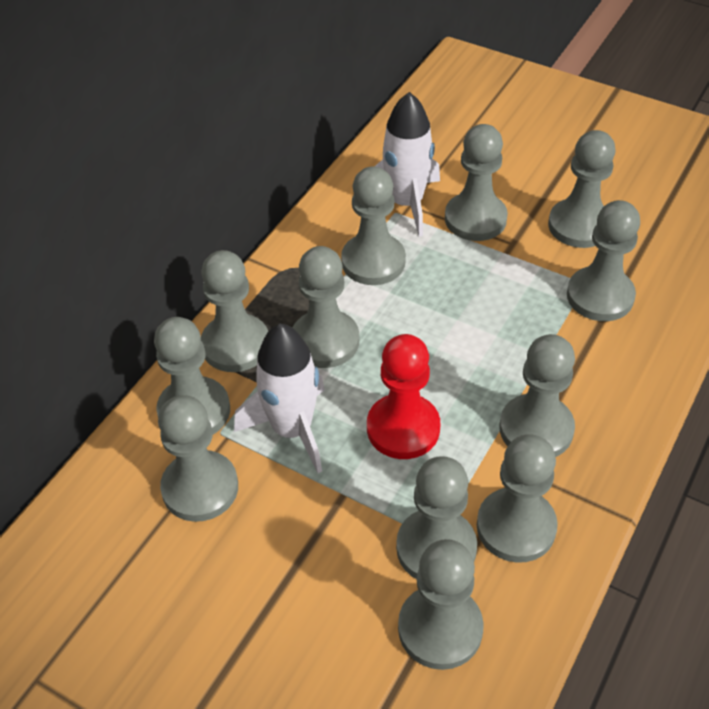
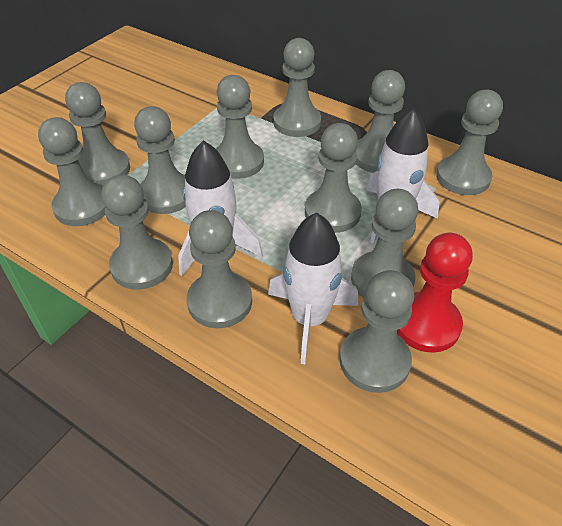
white rocket: [234,324,325,473] [375,92,440,237] = 2 -> [178,140,263,276] [268,213,358,364] [367,108,439,244] = 3

